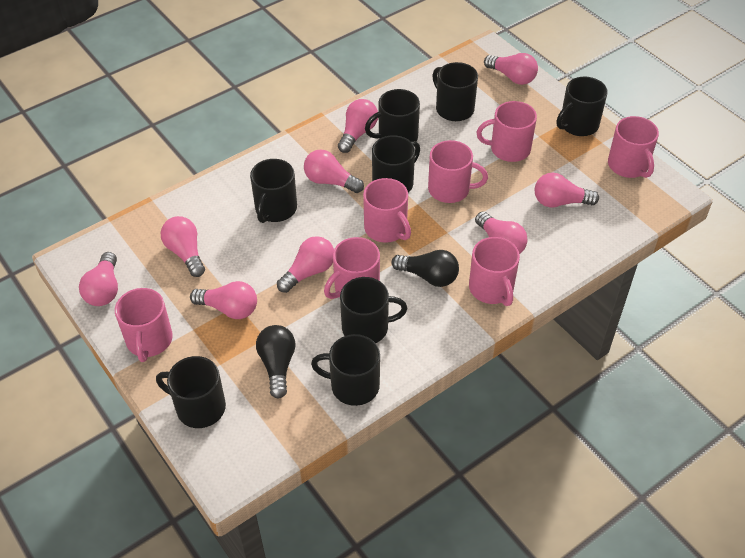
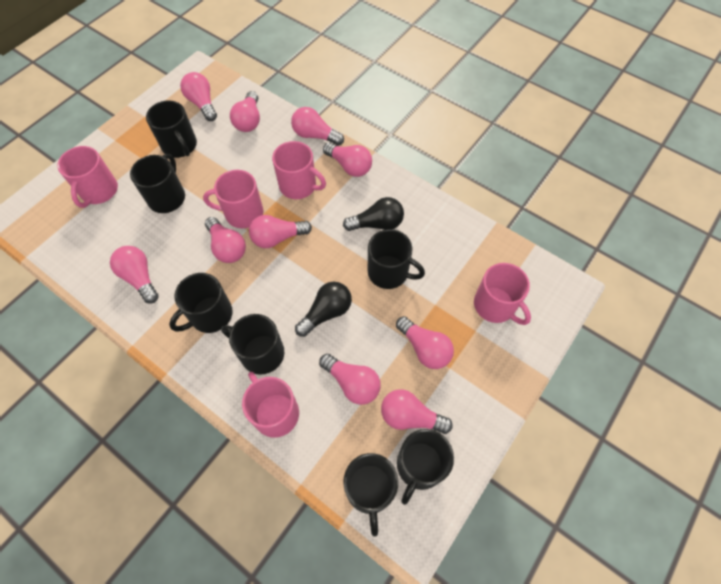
black mug: [156,356,226,428] [250,159,297,223] [311,334,380,406] [340,277,407,343] [365,89,420,141] [372,135,420,193] [432,62,478,121] [557,76,608,136] = 8 -> [130,154,185,213] [146,101,197,158] [169,273,233,333] [221,314,284,375] [343,453,398,537] [368,229,425,289] [397,429,454,505] = 7
pink light bulb: [79,252,118,306] [161,216,205,277] [190,281,257,319] [277,236,334,293] [304,149,364,193] [338,99,378,153] [475,211,528,254] [484,53,538,85] [535,173,599,208] = 9 -> [110,246,159,303] [180,72,217,121] [205,217,246,263] [230,91,260,132] [249,215,312,248] [291,107,344,146] [319,354,381,405] [323,143,372,177] [381,389,453,434] [396,316,454,369] = 10
pink mug: [115,288,173,362] [324,237,380,299] [363,178,411,243] [428,140,488,203] [469,237,520,306] [477,101,537,162] [608,116,659,178] = 7 -> [57,146,118,208] [203,170,263,228] [242,372,299,438] [272,141,326,199] [474,263,531,325] = 5

